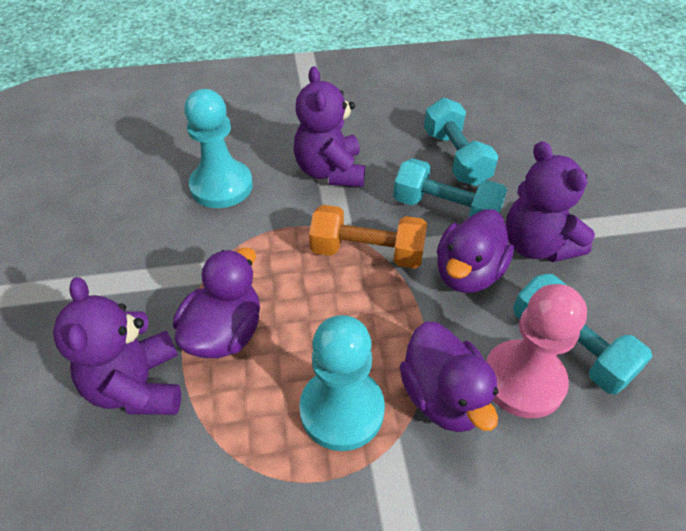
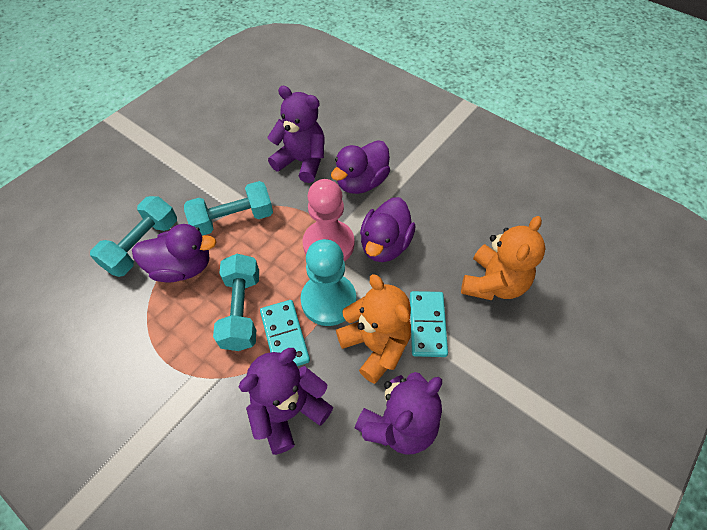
orange dumbbell: [309,205,427,269] = 1 -> none = 0
orange teddy bear: none = 0 -> [336,274,411,384] [461,216,546,300] = 2
turquoise domino: none = 0 -> [260,300,310,366] [410,291,448,357] = 2
turquoise pawn: [184,89,253,208] [299,315,385,451] = 2 -> [301,239,356,326] = 1

